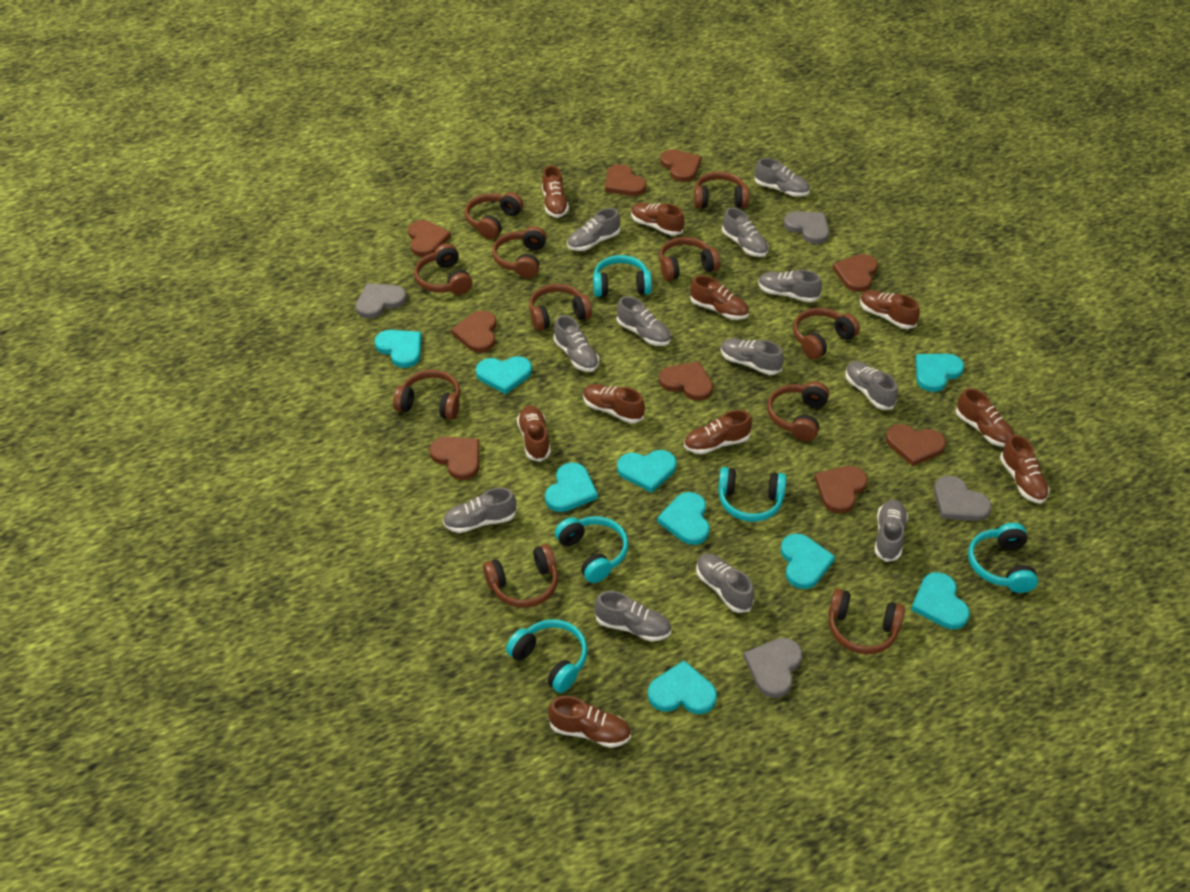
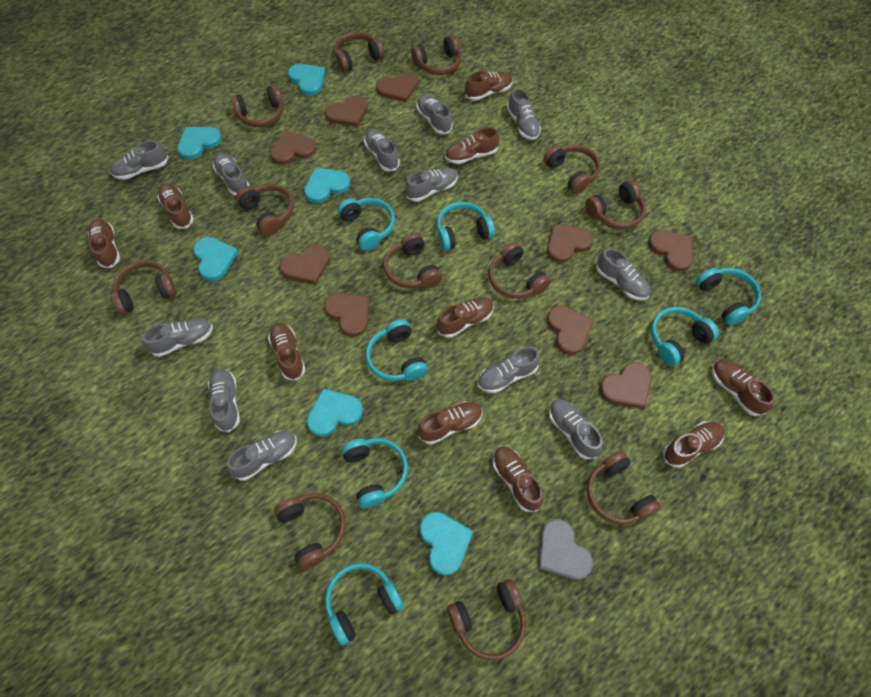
brown headphones: [393,370,460,420] [414,243,472,295] [465,192,523,239] [483,544,558,608] [492,226,547,278] [529,284,592,331] [659,237,720,281] [694,172,749,209] [767,381,829,441] [793,308,860,359] [829,589,905,654] = 11 -> [111,260,177,315] [230,85,283,127] [236,184,294,236] [274,493,346,570] [334,32,385,72] [383,233,442,288] [411,35,461,75] [447,579,526,660] [488,242,551,299] [543,145,600,194] [585,180,646,230] [586,451,661,525] = 12
grey heart: [356,283,407,318] [744,638,802,698] [784,211,829,244] [934,475,992,521] = 4 -> [538,519,593,580] = 1
turquoise headphones: [506,619,588,693] [555,516,629,583] [593,255,652,297] [718,467,786,522] [968,523,1038,593] = 5 -> [325,563,404,646] [338,198,395,251] [341,438,408,509] [365,319,428,381] [436,202,495,251] [651,307,719,366] [696,268,761,326] = 7
turquoise heart: [375,330,422,368] [476,356,532,394] [545,462,598,512] [617,450,676,493] [648,661,717,714] [657,492,710,545] [781,534,835,589] [911,572,970,629] [915,354,964,392] = 9 -> [177,127,222,160] [193,237,238,281] [288,64,326,96] [304,168,350,203] [307,388,363,437] [420,512,473,576] = 6

